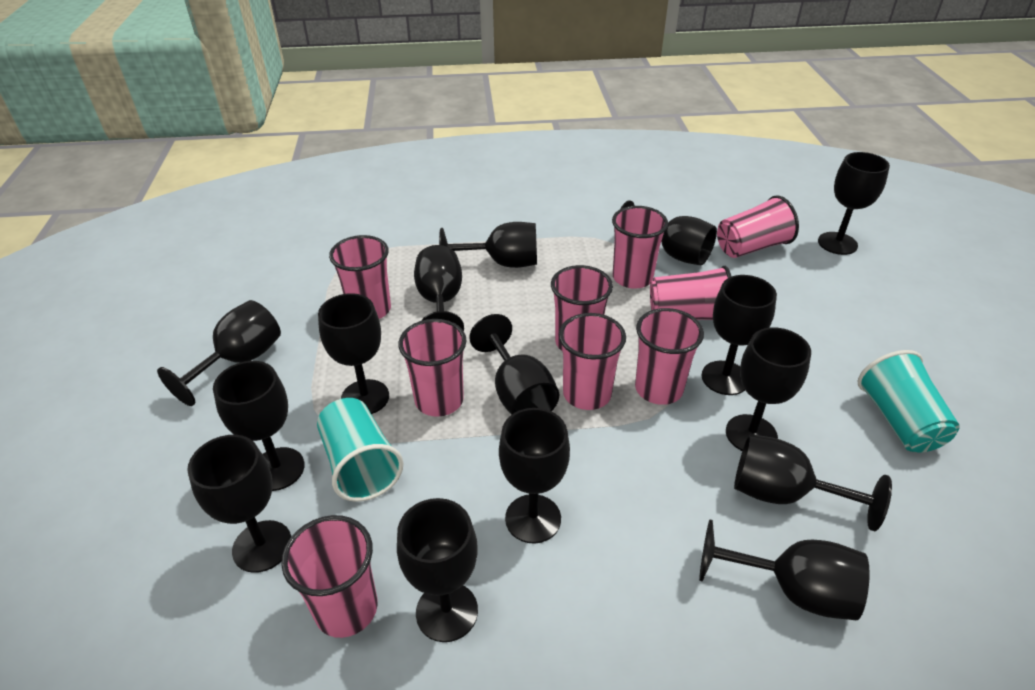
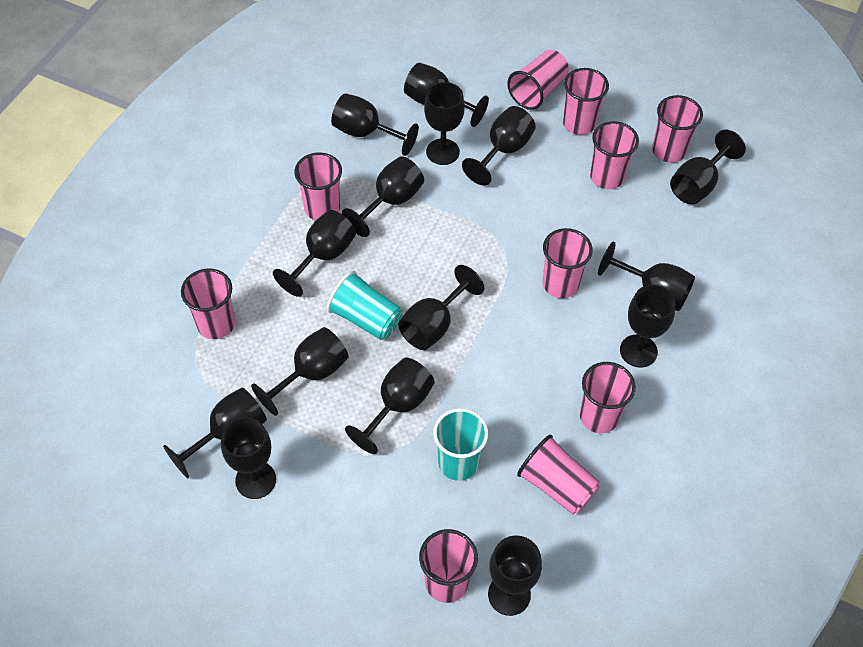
pink cup: [281,515,378,638] [329,235,391,319] [398,319,466,417] [551,265,613,351] [559,313,626,410] [612,206,668,289] [635,308,704,405] [650,266,732,320] [717,195,799,258] = 9 -> [181,268,235,339] [294,152,342,220] [419,529,478,603] [507,50,569,110] [517,435,600,514] [543,228,593,298] [563,68,609,135] [580,362,636,433] [590,121,639,189] [652,95,703,163] = 10

